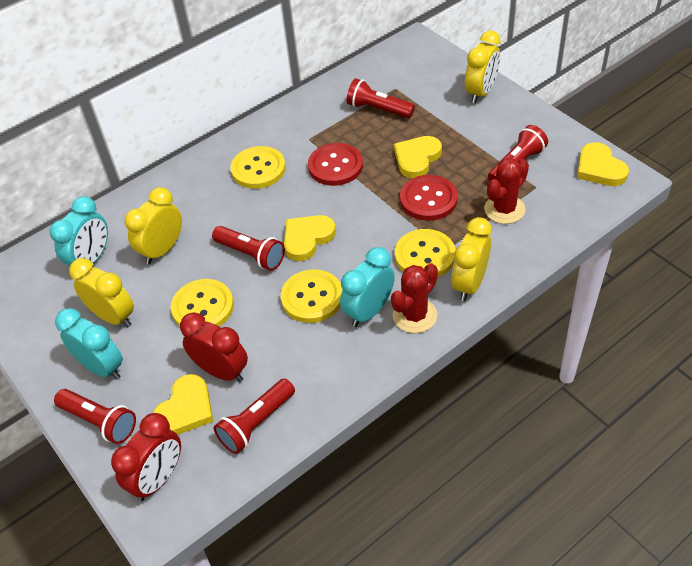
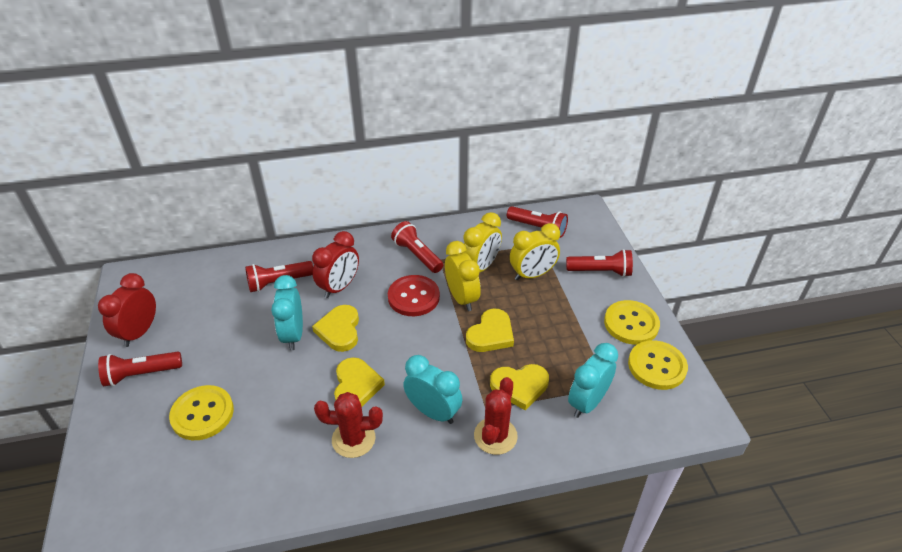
red button: [308,143,363,186] [400,175,458,221] = 2 -> [388,275,440,316] = 1
yellow button: [171,279,234,327] [230,146,286,189] [281,269,343,323] [395,229,455,277] = 4 -> [169,385,234,440] [604,300,660,345] [628,340,688,390] = 3
yellow clock: [69,258,134,327] [125,187,182,264] [452,217,492,301] [465,31,501,103] = 4 -> [445,241,481,311] [464,212,502,272] [510,223,560,280] = 3

